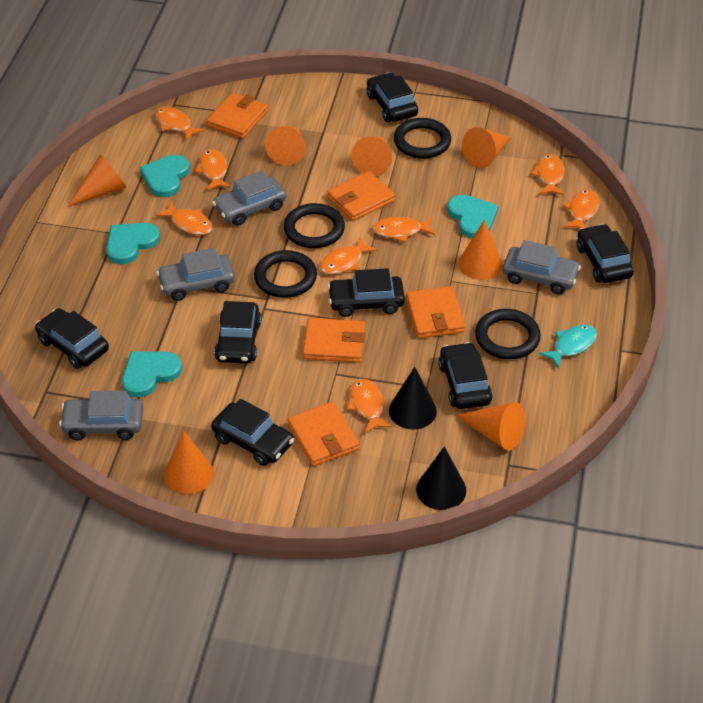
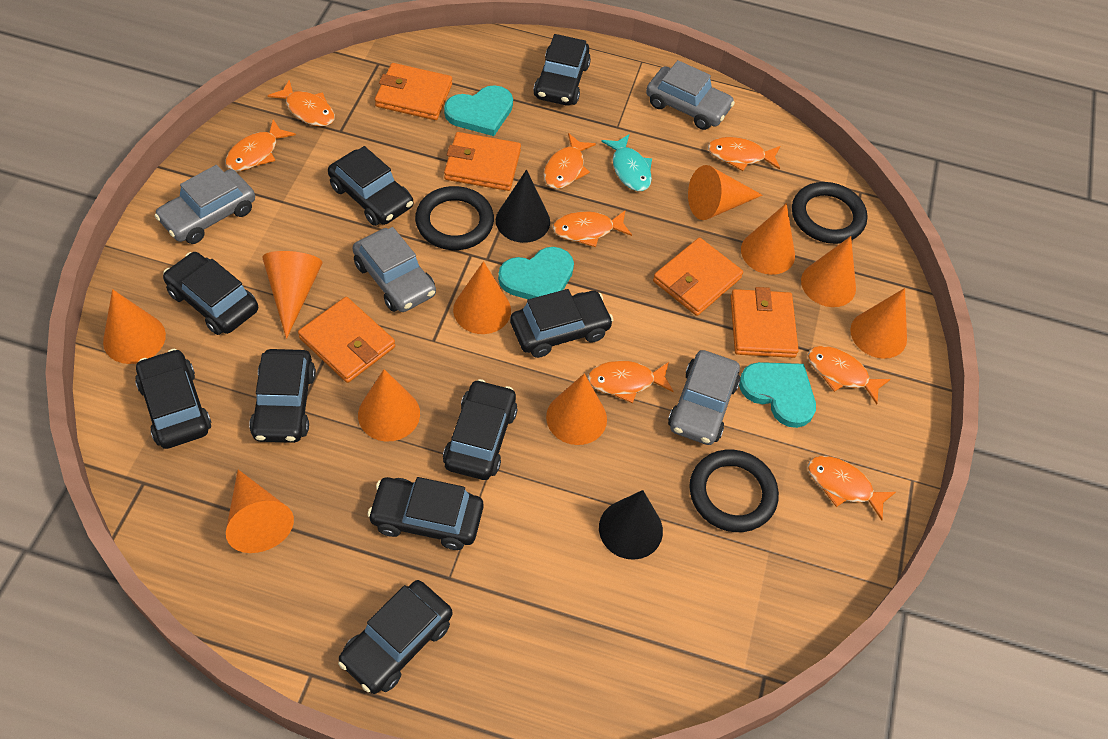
black car: [35,308,109,369] [211,399,294,466] [214,301,261,364] [327,268,405,317] [366,72,418,122] [438,342,493,409] [577,224,634,283] = 7 -> [135,349,212,449] [163,252,258,335] [249,349,316,443] [328,146,413,226] [338,580,452,694] [367,477,483,550] [443,379,518,480] [510,289,613,358] [533,34,591,105] = 9
black ring: [254,250,317,298] [284,203,345,248] [394,118,451,159] [475,309,541,359] = 4 -> [415,186,494,250] [689,450,779,532] [792,182,867,244] = 3
orange cone: [67,154,127,207] [164,431,214,494] [265,126,306,166] [351,136,392,176] [455,402,525,451] [459,220,502,280] [462,127,511,168] = 7 -> [103,289,166,364] [226,470,294,553] [262,251,323,339] [358,369,420,442] [453,261,511,334] [546,374,607,445] [688,165,763,220] [741,203,795,275] [801,236,856,307] [850,288,907,359] = 10
turquoise heart: [106,223,160,264] [122,351,182,397] [140,155,190,197] [447,195,499,238] = 4 -> [444,85,513,136] [498,247,574,299] [739,362,816,428] = 3

